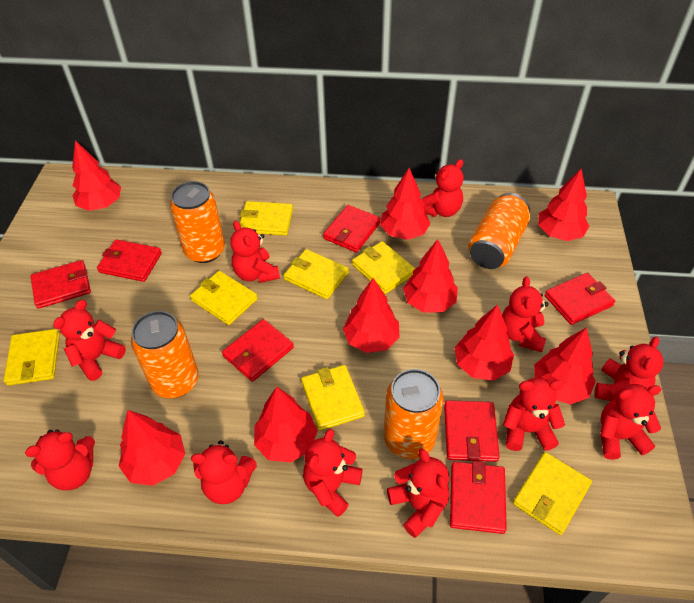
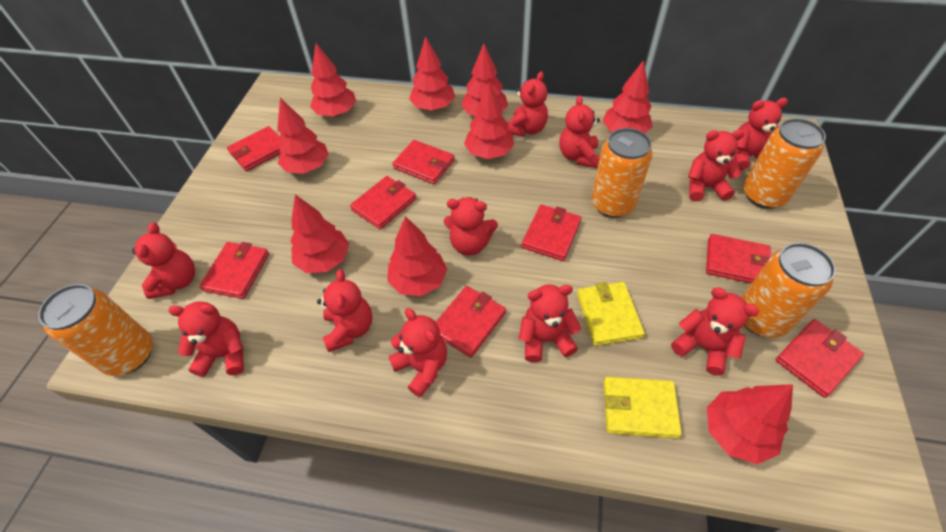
red wallet: [31,260,91,309] [97,239,162,282] [222,319,294,382] [323,205,381,253] [444,400,500,462] [450,461,507,534] [544,273,615,325] = 7 -> [199,242,269,299] [227,126,281,171] [350,176,416,229] [392,140,455,184] [436,286,506,358] [522,205,582,261] [706,234,771,283] [775,319,864,398] = 8
yellow wallet: [4,329,60,386] [190,271,258,325] [240,201,293,236] [284,249,349,299] [301,365,365,431] [352,241,415,294] [513,452,592,535] = 7 -> [577,282,645,346] [603,377,682,438] = 2

